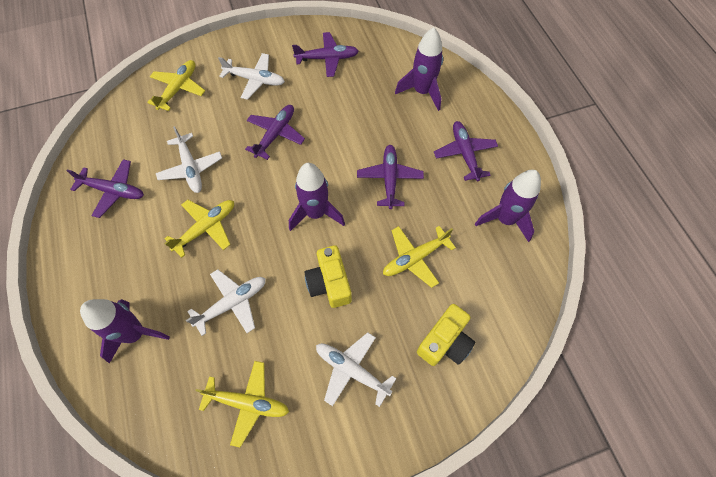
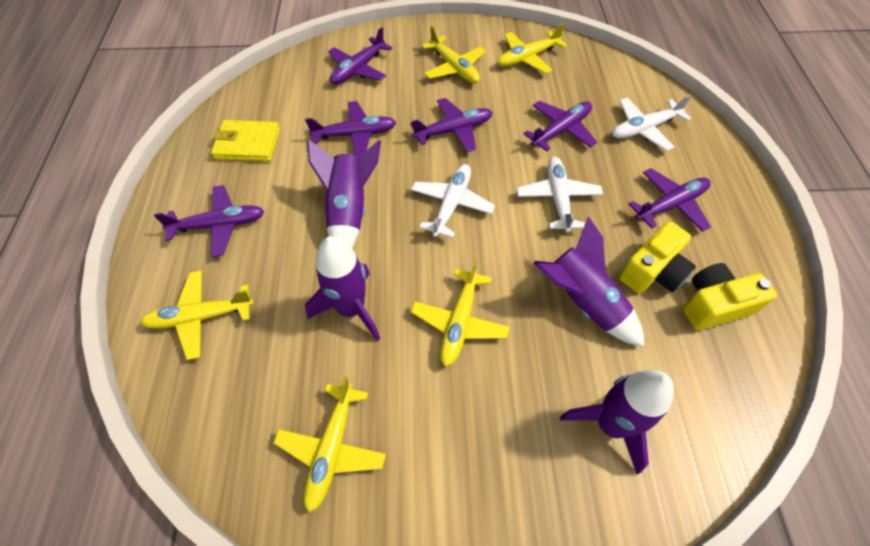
purple plane: [67,159,144,218] [245,105,305,160] [292,32,359,77] [357,145,424,209] [434,121,498,181] = 5 -> [154,185,264,257] [305,101,396,157] [328,27,393,84] [410,98,493,152] [523,101,597,152] [629,168,711,232] = 6
white plane: [156,126,222,193] [186,269,266,336] [218,53,285,100] [316,332,397,407] = 4 -> [411,164,495,238] [517,157,603,233] [612,95,691,151] = 3
yellow plane: [147,60,205,111] [164,200,234,258] [195,361,289,447] [383,226,456,288] = 4 -> [140,271,254,360] [273,376,386,512] [411,259,509,367] [422,26,486,83] [498,23,567,74] = 5
yellow wallet: none = 0 -> [211,120,280,162] = 1

